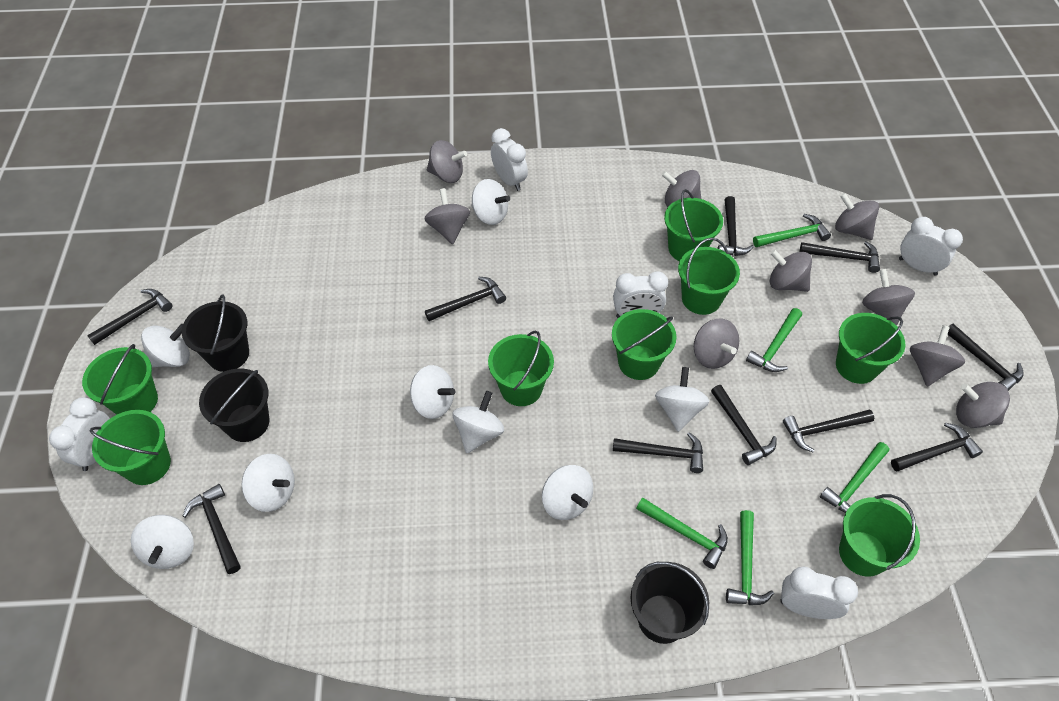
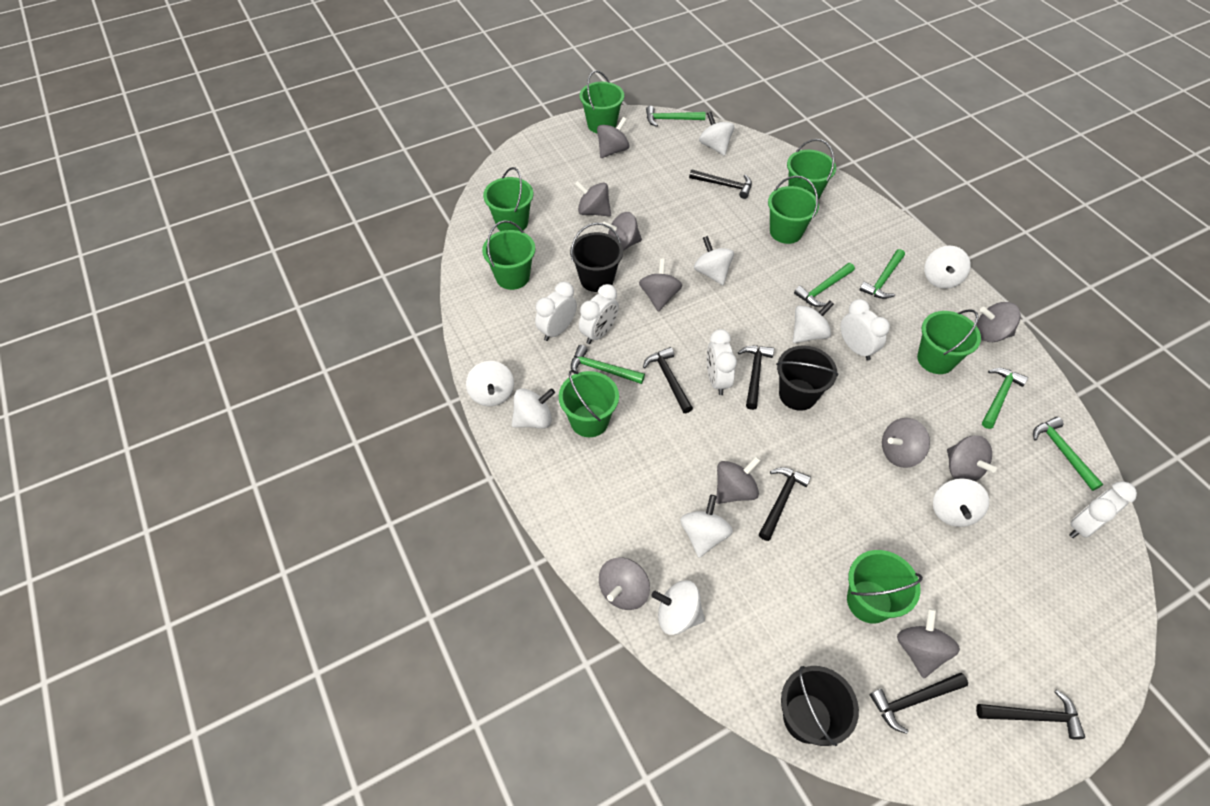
black hammer: [87,289,172,345] [183,484,241,574] [425,277,506,321] [613,432,703,473] [711,385,777,465] [717,196,754,256] [783,409,874,452] [800,241,880,273] [891,423,983,472] [947,324,1024,391] = 10 -> [643,347,693,413] [689,169,752,199] [738,346,774,410] [759,467,811,541] [870,673,968,734] [976,690,1085,740] = 6
green hammer: [636,498,728,569] [726,510,774,605] [746,308,802,372] [753,214,831,247] [820,442,889,513] = 5 -> [571,345,645,384] [646,106,706,127] [794,263,855,307] [859,249,905,299] [982,368,1028,429] [1033,417,1103,491] = 6
grey spinning top: [424,188,470,244] [427,140,467,183] [662,170,701,207] [694,318,739,369] [770,249,812,292] [835,193,879,240] [862,269,915,326] [910,325,965,387] [956,382,1010,428] = 9 -> [574,180,611,217] [597,117,629,158] [599,558,650,610] [602,212,642,251] [639,258,682,312] [716,456,761,504] [882,418,930,468] [897,608,960,678] [947,435,997,482] [976,302,1021,342] = 10
white spinning top: [131,515,194,569] [141,324,190,367] [242,454,295,512] [410,365,455,419] [453,391,504,453] [471,179,510,225] [542,465,593,520] [655,367,709,432] = 8 -> [466,361,514,406] [512,388,555,429] [651,580,705,635] [680,495,733,558] [694,236,734,285] [699,111,734,156] [793,301,834,343] [924,246,971,289] [933,478,989,527] = 9

